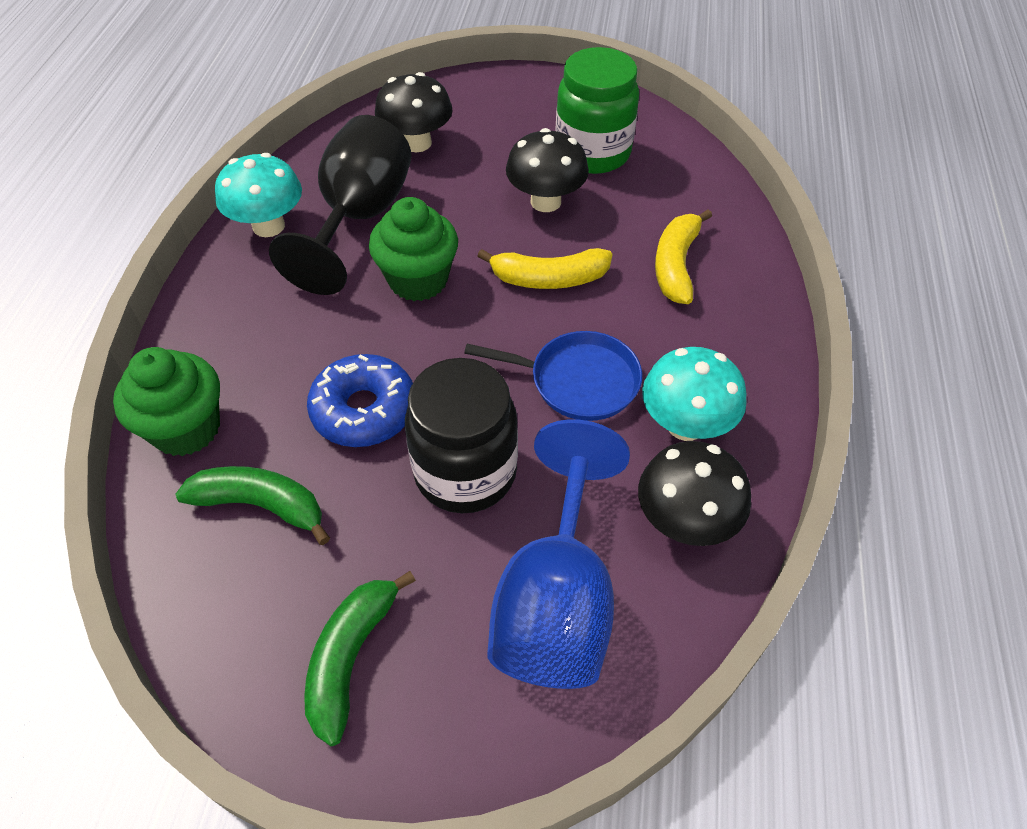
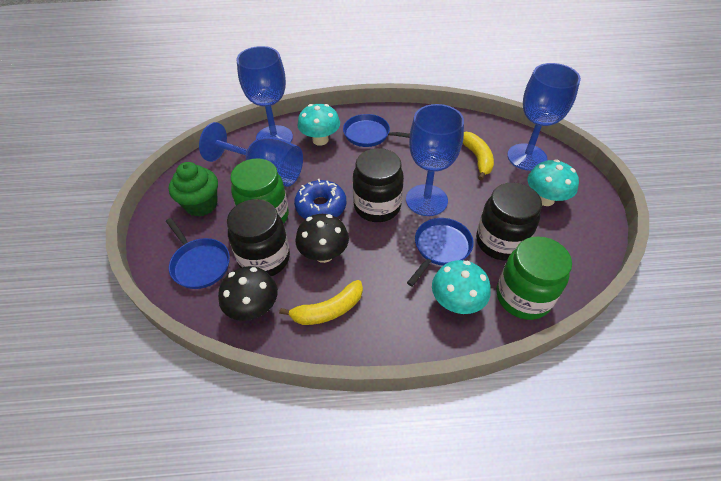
black goblet: [269,115,412,295] = 1 -> none = 0
black jar: [405,358,518,513] = 1 -> [227,199,290,276] [353,148,404,222] [476,182,542,261] = 3
black mushroom: [375,72,453,152] [506,128,589,212] [638,441,751,546] = 3 -> [218,266,277,321] [295,214,349,263] = 2
blue goblet: [487,419,630,689] = 1 -> [199,122,303,187] [237,46,293,143] [406,104,464,216] [507,63,581,171] = 4
blue pan: [464,331,642,421] = 1 -> [166,218,230,289] [343,114,410,147] [407,218,474,287] = 3
green banana: [176,466,330,545] [304,571,416,746] = 2 -> none = 0
green cupcake: [113,347,220,456] [369,197,458,301] = 2 -> [169,162,218,217] = 1
green jar: [555,47,639,174] = 1 -> [230,159,289,223] [496,236,572,320] = 2
turquoise mushroom: [215,153,302,237] [642,347,747,441] = 2 -> [297,104,340,146] [432,260,491,314] [528,159,579,206] = 3

